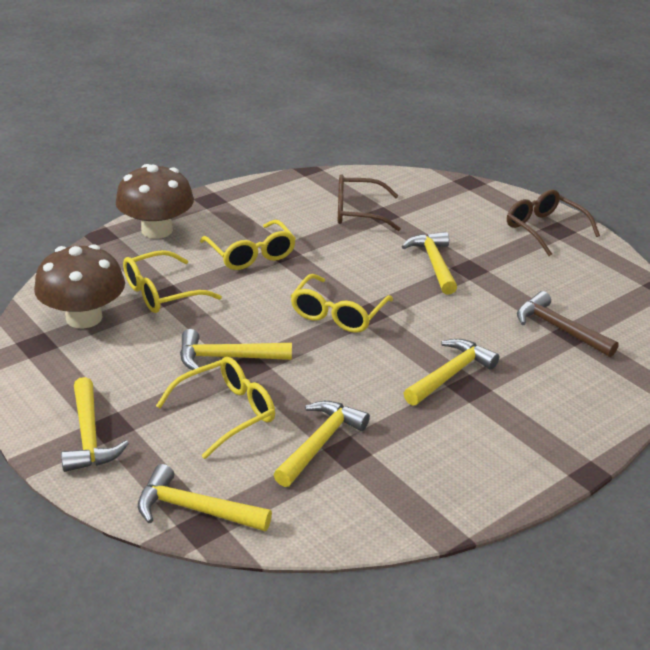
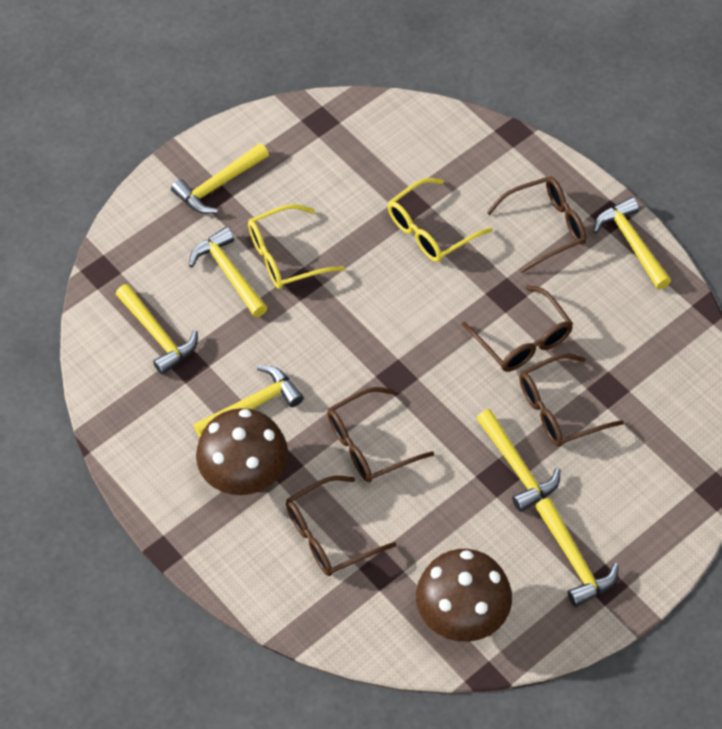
brown glasses: [338,174,401,231] [507,189,600,256] = 2 -> [286,476,396,576] [327,387,434,482] [462,285,573,372] [486,177,586,273] [519,353,624,447] = 5
brown hammer: [517,291,619,357] = 1 -> none = 0
yellow glasses: [123,250,222,313] [156,357,275,459] [200,220,296,270] [291,274,393,333] = 4 -> [248,204,345,289] [388,178,492,262] = 2
yellow hammer: [61,377,129,472] [138,464,272,531] [180,329,292,370] [273,401,370,487] [402,232,457,295] [404,339,499,406] = 6 -> [116,284,198,375] [171,143,269,214] [189,227,268,317] [193,366,304,437] [476,409,560,512] [535,498,619,607] [593,197,671,289] = 7

